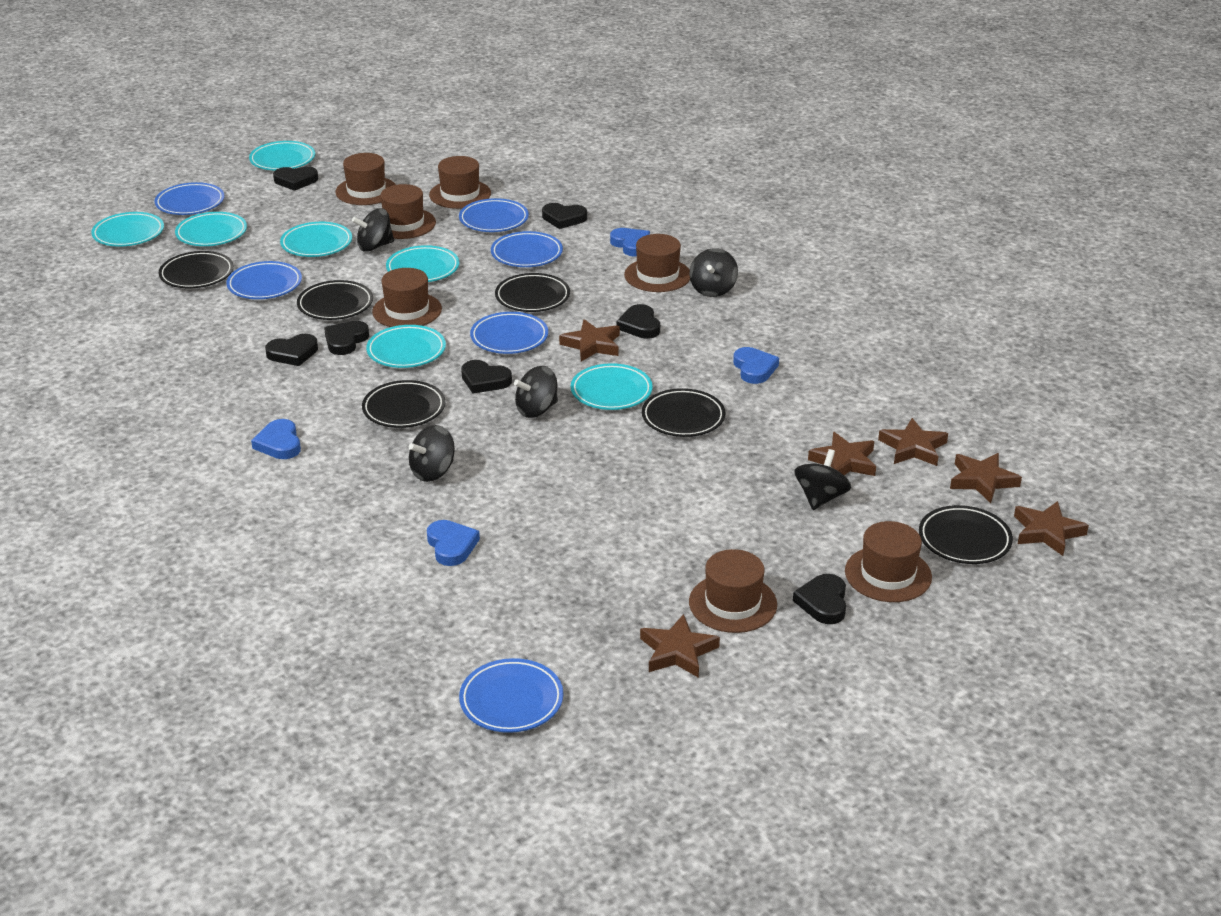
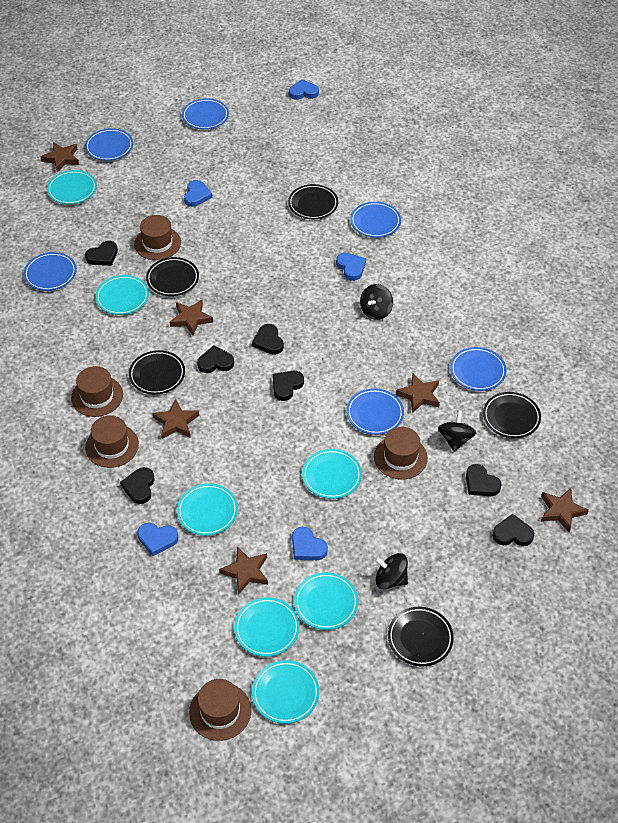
black plate: [159,251,234,288] [297,280,373,320] [362,380,446,428] [495,273,570,312] [642,388,726,437] [919,505,1013,564] = 6 -> [129,350,185,395] [146,257,199,296] [288,184,338,219] [388,607,454,666] [483,392,541,438] = 5
black spinning top: [352,208,394,252] [409,425,455,482] [514,366,558,418] [689,248,738,297] [794,449,852,510] = 5 -> [360,284,393,320] [374,553,408,589] [438,410,476,452] = 3
blue heart: [251,419,301,459] [427,520,480,566] [610,228,650,257] [733,347,779,384] = 4 -> [137,523,178,556] [184,180,212,207] [289,79,319,100] [292,527,328,560] [336,253,366,281] = 5
brown hat: [335,153,396,205] [372,268,442,327] [380,184,436,239] [429,156,491,209] [624,234,690,292] [689,549,777,633] [845,521,932,602] = 7 -> [71,366,123,417] [85,415,139,468] [134,215,181,260] [189,679,251,741] [374,427,428,480] = 5

